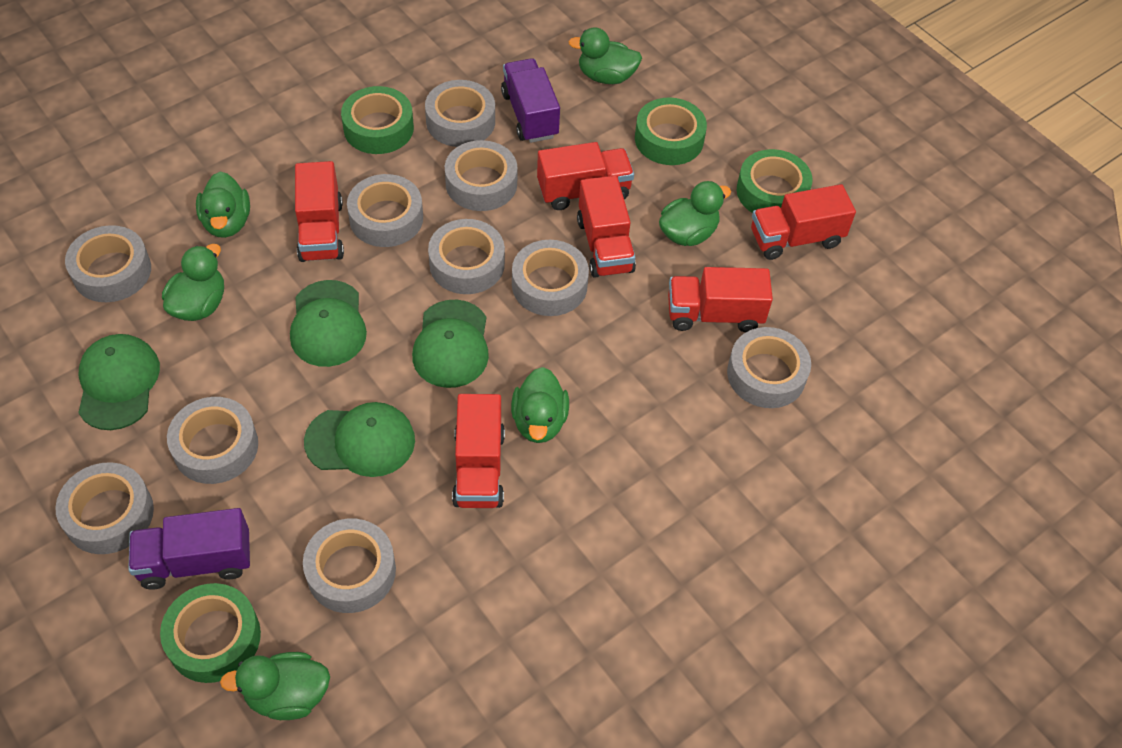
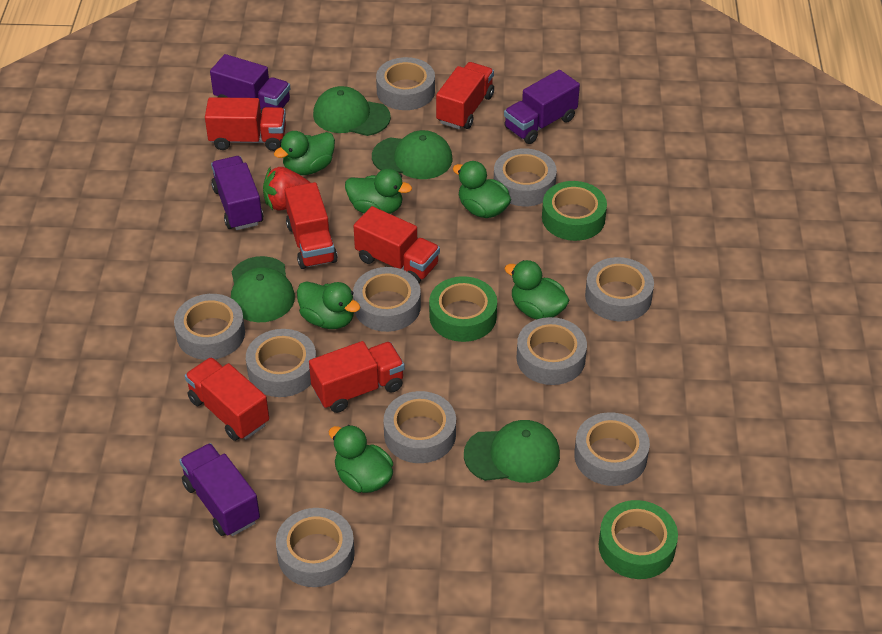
green tape: [160,583,261,683] [341,86,414,154] [635,97,707,165] [737,149,813,213] = 4 -> [429,276,497,342] [542,181,607,241] [598,500,678,579] = 3
purple truck: [128,508,250,590] [501,58,560,143] = 2 -> [179,443,260,536] [210,54,291,115] [211,156,264,230] [504,70,580,144] = 4
red strawberry: none = 0 -> [263,167,311,211] = 1

